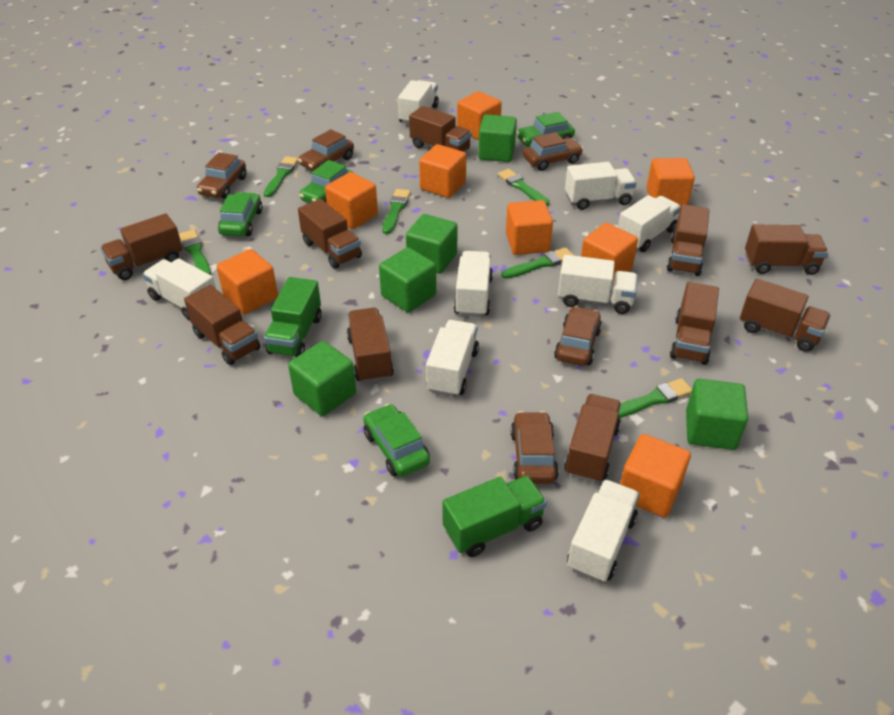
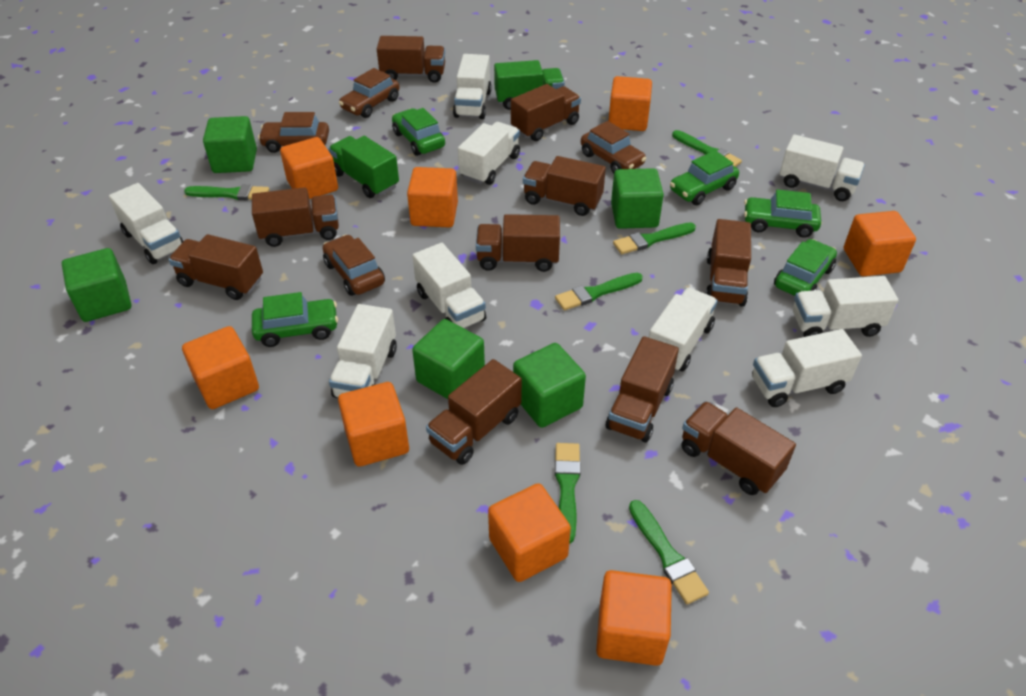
brown car: [197,152,247,199] [298,129,354,171] [510,411,559,484] [523,132,583,171] [554,306,602,366] = 5 -> [258,112,329,153] [323,235,385,296] [339,68,400,118] [581,121,646,173] = 4
green car: [218,192,263,236] [299,160,352,203] [363,404,430,477] [516,112,575,147] = 4 -> [252,292,338,347] [392,108,445,156] [670,150,739,205] [744,189,821,238] [774,239,837,296] = 5
white truck: [142,258,216,320] [398,80,439,124] [426,320,479,397] [454,251,493,317] [558,255,638,314] [565,162,636,210] [567,480,640,582] [618,195,680,252] = 8 -> [109,183,184,264] [329,304,397,398] [413,243,486,328] [453,54,492,119] [458,122,520,185] [649,288,718,371] [752,329,862,407] [780,135,865,201] [793,276,898,337] = 9

